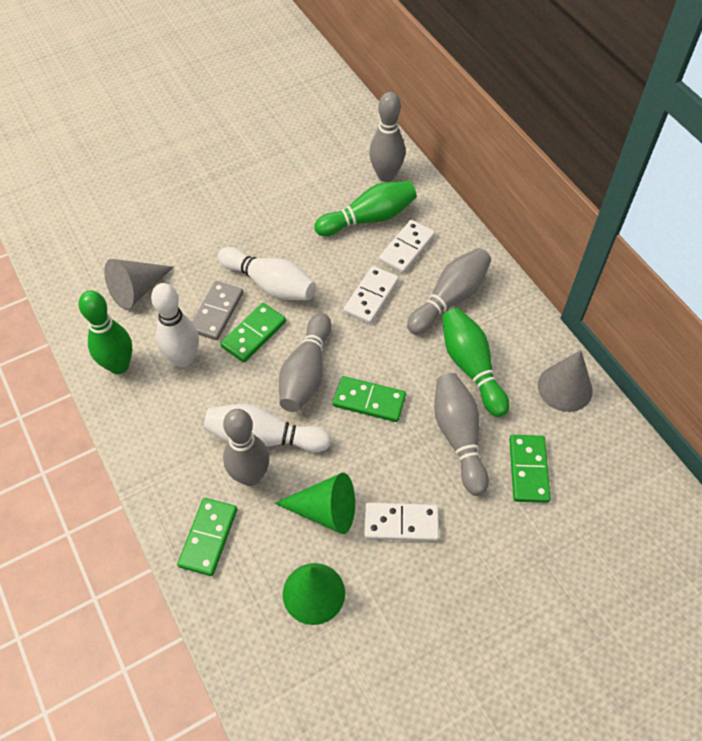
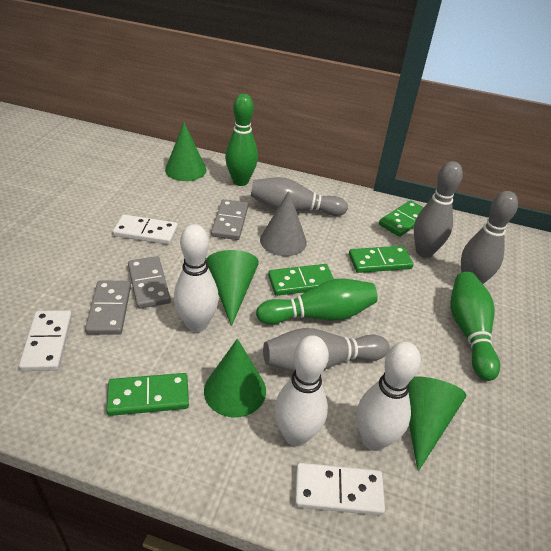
green cone: [274,473,355,534] [283,563,345,625] = 2 -> [165,122,206,181] [204,338,266,417] [206,250,259,326] [409,376,466,471] = 4
grey bowling pin: [223,409,269,486] [279,313,331,412] [369,92,405,182] [407,248,491,335] [434,373,489,496] = 5 -> [251,177,348,216] [263,328,390,373] [414,161,463,258] [461,191,518,284] = 4
grey cone: [104,259,174,309] [538,350,593,412] = 2 -> [260,191,307,256] = 1
grey domino: [192,281,243,340] = 1 -> [85,280,131,335] [128,256,171,309] [211,199,248,240] = 3

